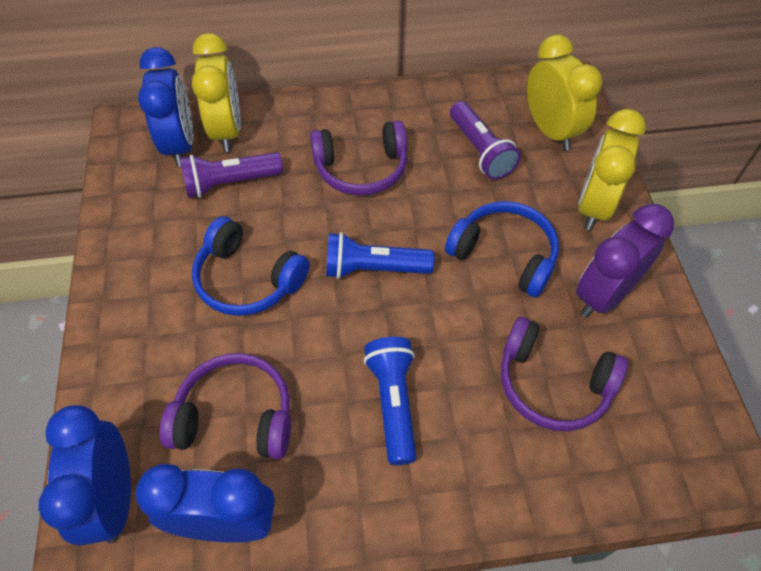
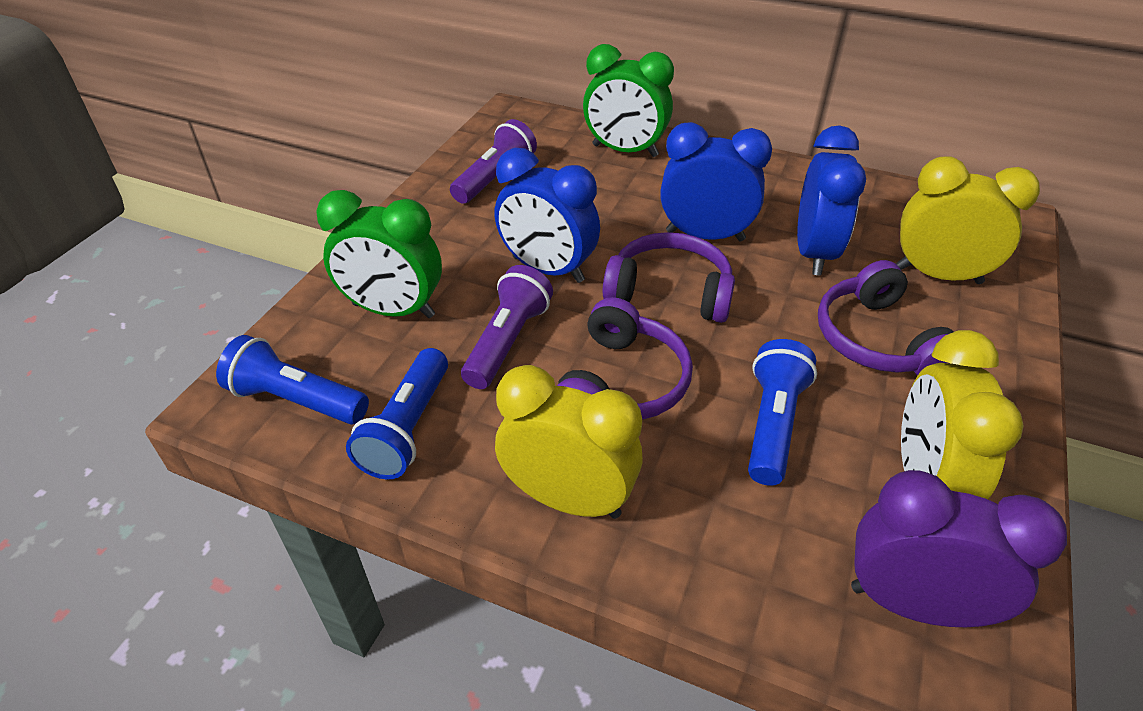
blue flashlight: [326,232,434,279] [364,337,416,465] = 2 -> [216,335,369,425] [346,348,448,479] [748,339,817,486] = 3
blue headphones: [192,216,309,316] [445,201,559,298] = 2 -> none = 0
green clock: none = 0 -> [316,190,442,318] [583,44,674,157] = 2

